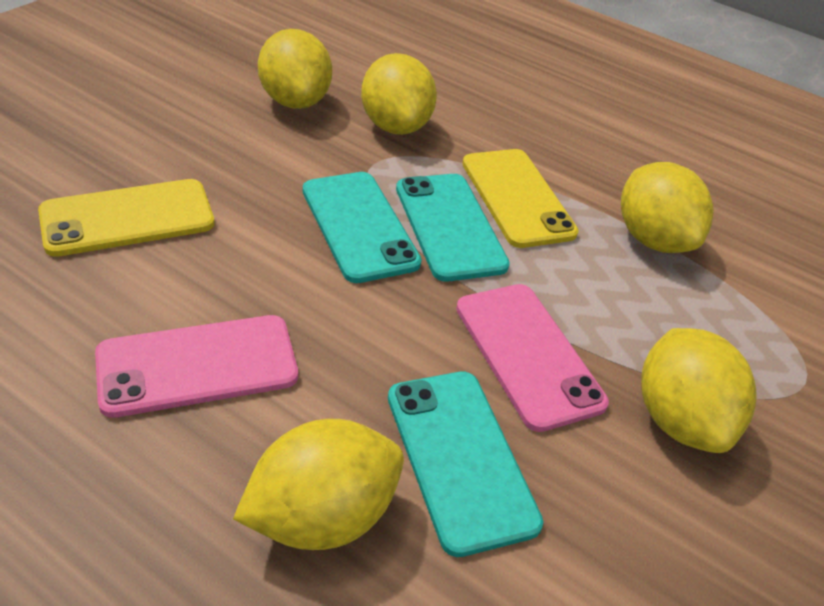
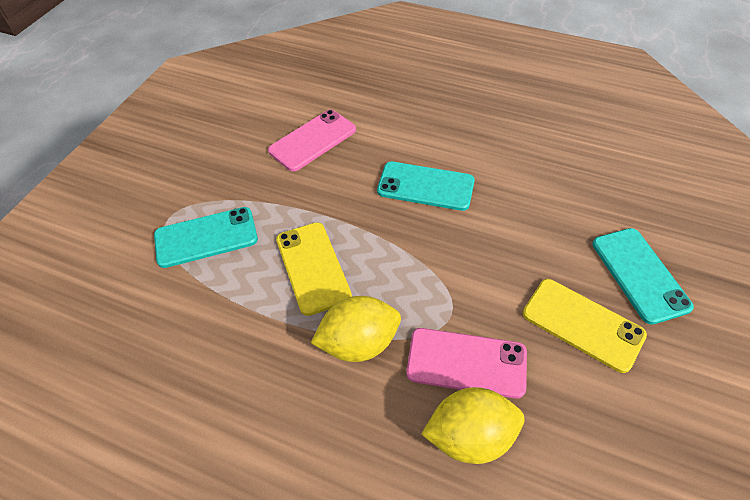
yellow lemon: [233,419,404,550] [258,29,332,109] [361,53,437,135] [621,162,714,253] [641,328,757,453] = 5 -> [311,296,401,362] [421,387,525,464] = 2

